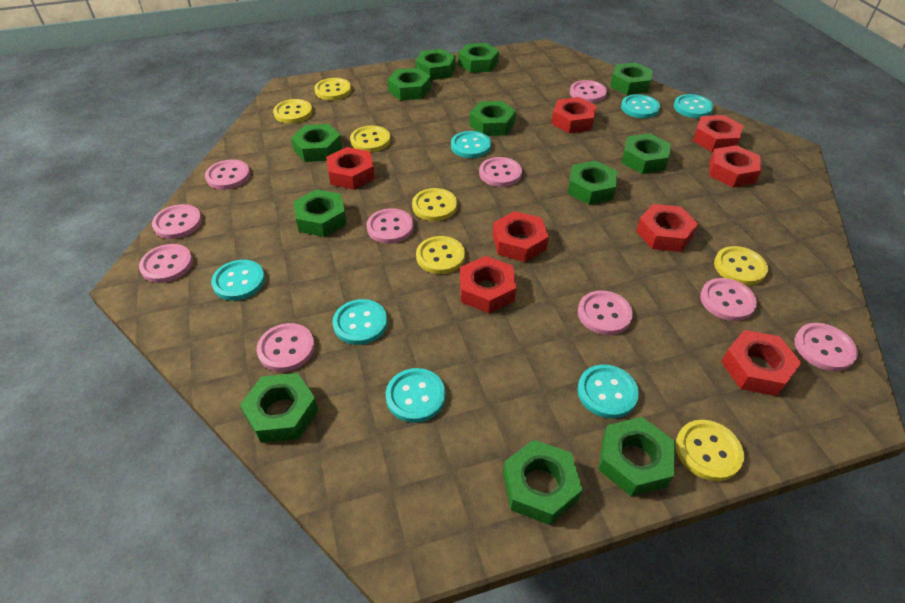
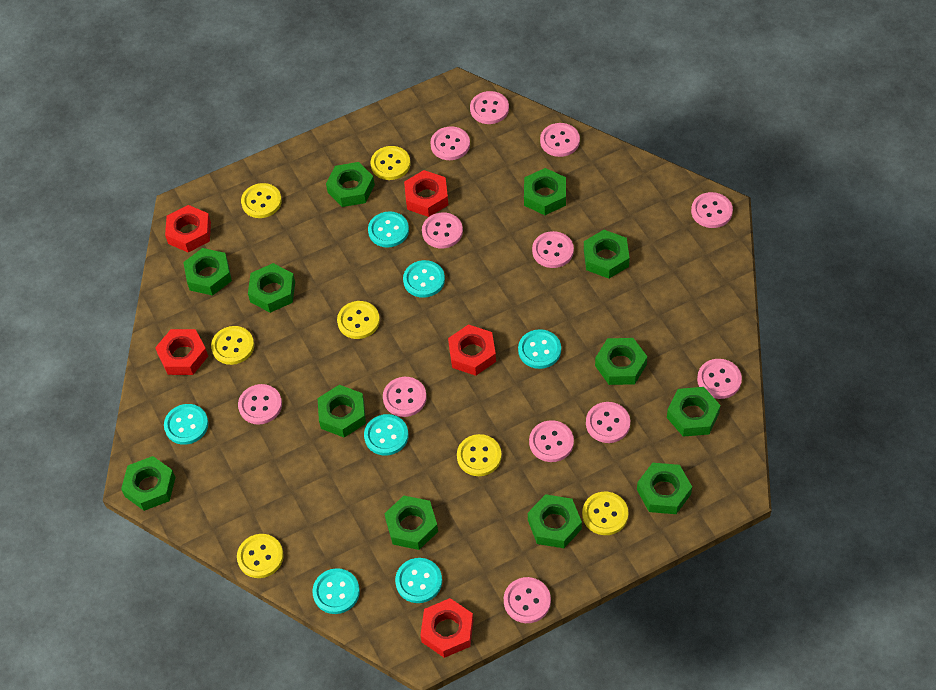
pink button: [139,244,193,283] [152,204,202,239] [205,159,250,190] [257,323,315,372] [366,208,414,244] [479,157,522,187] [570,80,607,103] [578,290,633,335] [700,278,757,321] [794,323,858,371] = 10 -> [238,384,282,425] [383,377,427,417] [422,212,463,248] [430,126,470,160] [470,91,509,124] [504,577,551,623] [529,420,574,462] [532,231,574,268] [540,123,580,157] [586,402,630,443] [691,192,733,228] [697,359,742,399] = 12
red nut: [326,147,375,190] [460,256,516,313] [493,211,549,262] [551,97,597,133] [636,204,698,252] [693,115,743,152] [709,145,761,187] [721,330,801,396] = 8 -> [155,329,208,375] [165,205,211,253] [404,170,448,217] [420,598,474,658] [448,324,496,376] = 5

